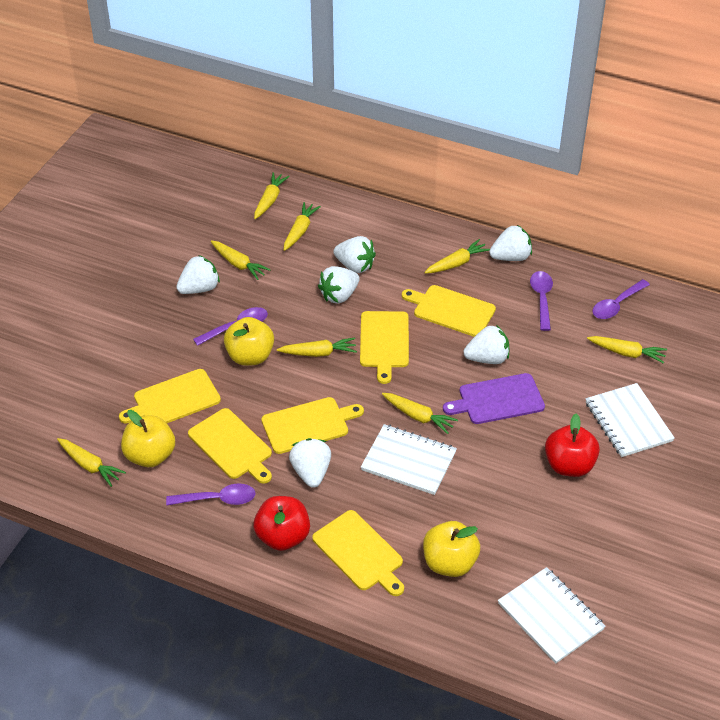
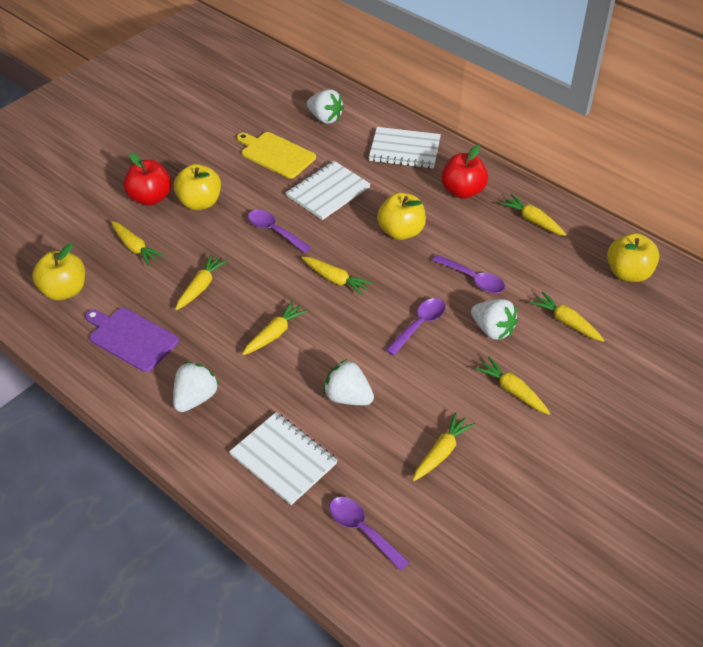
white strawberry: [176,255,220,294] [289,438,331,488] [318,266,360,304] [333,236,376,273] [464,325,509,364] [489,225,532,261] = 6 -> [173,362,219,412] [307,89,344,124] [323,359,374,405] [471,299,518,340] = 4
yellow apple: [121,410,175,467] [224,317,274,366] [423,521,480,577] = 3 -> [32,244,85,300] [174,164,221,210] [377,193,426,240] [607,233,660,282] = 4
yellow cutting board: [119,369,221,423] [188,408,272,484] [261,397,364,454] [312,510,404,596] [360,311,409,384] [402,285,496,337] = 6 -> [237,132,316,179] = 1

